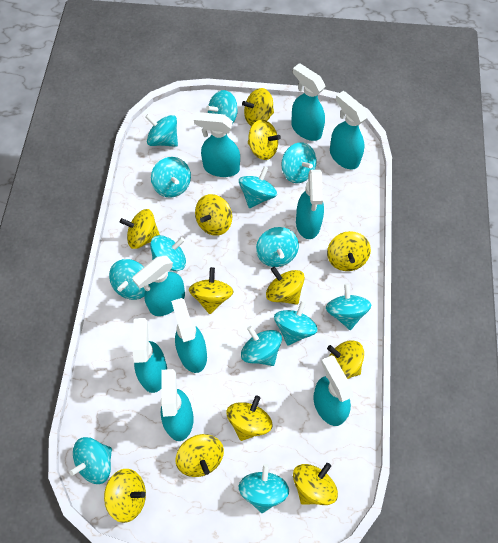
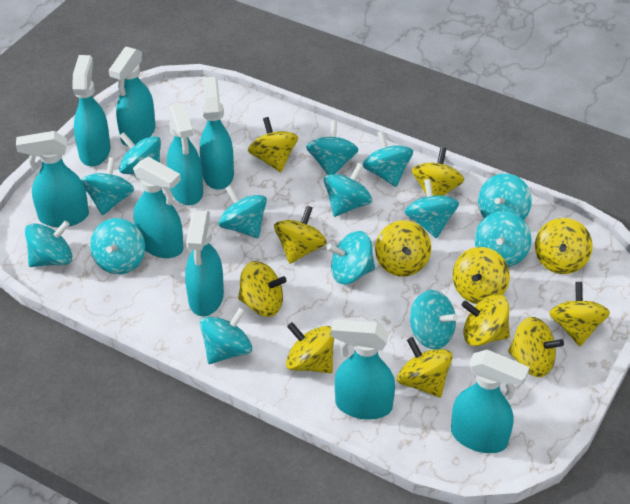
turquoise spinning top: [69,437,112,484] [109,259,145,300] [145,114,178,147] [150,235,186,271] [151,157,191,198] [206,90,238,124] [239,166,277,208] [239,464,289,513] [241,326,282,366] [256,227,299,267] [274,301,318,346] [281,142,317,183] [326,283,371,330] = 13 -> [25,221,72,267] [81,157,134,216] [90,218,145,274] [119,132,161,174] [200,307,252,364] [218,185,267,238] [306,121,359,175] [324,163,372,217] [327,231,375,284] [363,131,413,187] [405,179,459,238] [410,290,458,349] [475,211,531,267] [478,173,532,220] = 14

